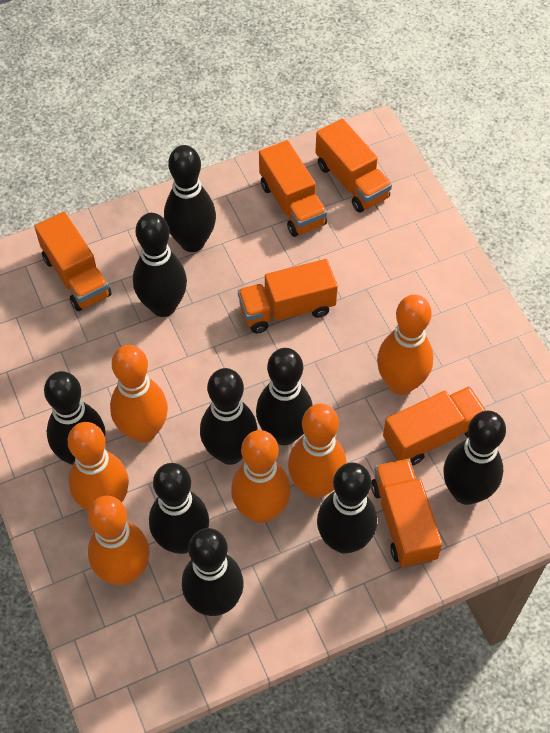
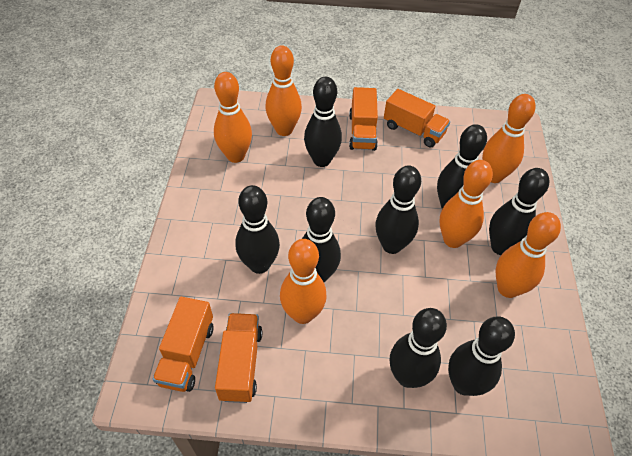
black bowling pin: [44,371,106,465] [133,213,187,317] [149,463,209,554] [164,145,216,252] [182,528,244,616] [200,368,258,465] [256,348,313,445] [317,462,377,554] [444,411,506,505] = 9 -> [235,185,280,274] [302,197,341,282] [304,77,342,167] [375,166,421,254] [390,308,447,388] [437,124,487,209] [448,316,515,396] [489,168,550,255] = 8
orange truck: [34,212,112,311] [238,259,338,333] [259,140,327,237] [315,119,392,213] [371,458,442,568] [383,386,486,466] = 6 -> [152,297,214,392] [215,313,262,403] [349,87,378,151] [384,89,450,147] = 4

